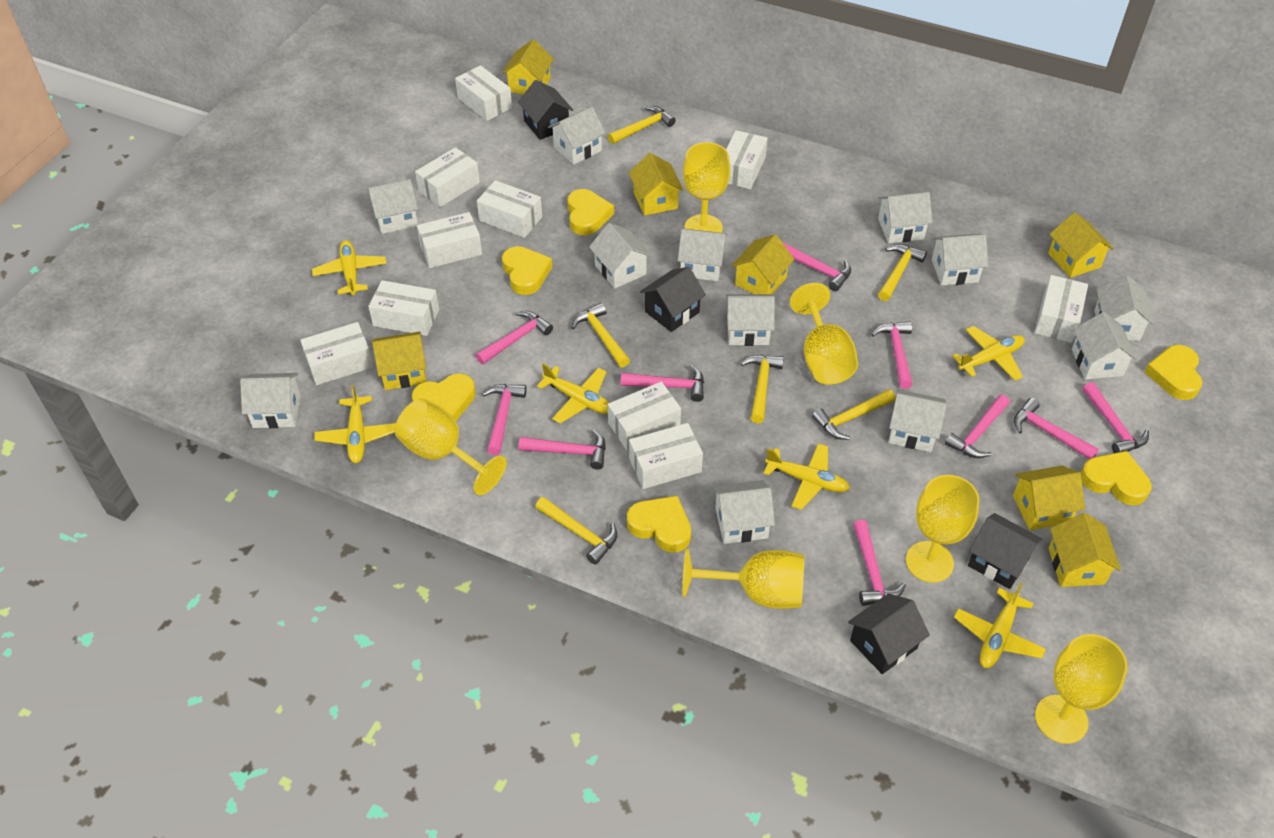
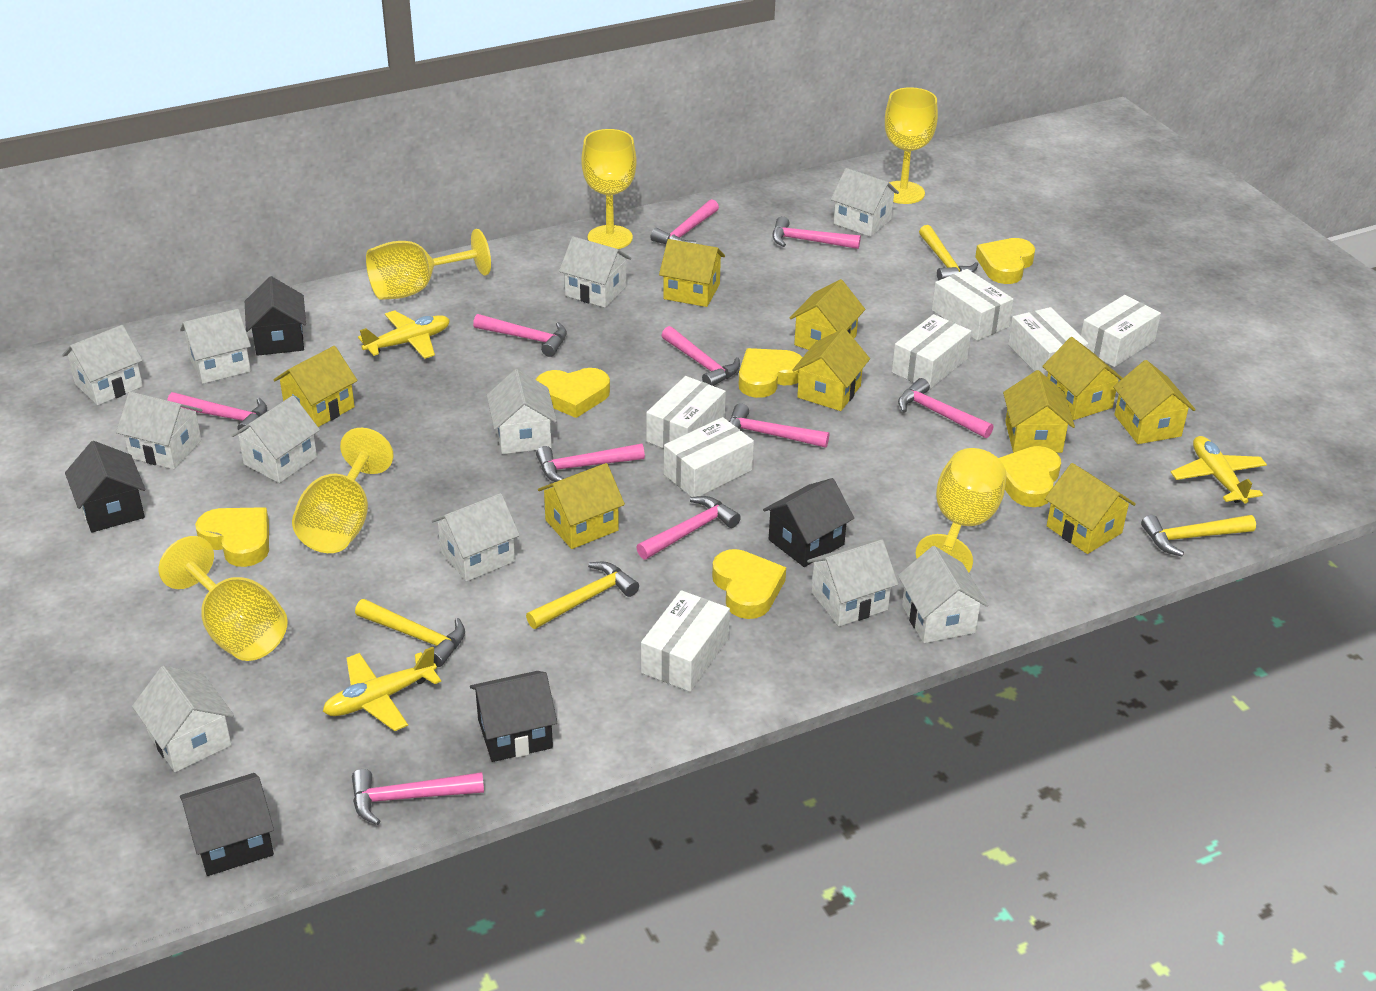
black house: [518,80,573,140] [640,267,706,332] [848,593,930,674] [968,513,1042,589] = 4 -> [65,441,146,532] [180,773,274,876] [245,276,306,356] [470,671,557,762] [763,478,854,567] = 5
white box: [300,322,373,385] [368,280,439,336] [415,147,480,207] [417,212,482,268] [455,65,512,121] [477,180,542,238] [608,381,681,450] [629,423,703,489] [726,130,768,189] [1034,275,1088,343] = 10 -> [641,590,730,692] [646,376,726,448] [664,417,754,497] [892,314,971,390] [932,269,1013,341] [1008,307,1088,377] [1081,295,1161,367] = 7
white house: [240,373,301,428] [368,179,418,234] [548,107,606,165] [589,223,652,288] [677,229,727,281] [713,480,775,544] [726,294,775,346] [878,192,933,243] [888,389,947,452] [932,234,988,286] [1072,312,1138,380] [1094,275,1154,341] = 12 -> [62,325,143,405] [116,391,202,469] [132,666,234,772] [180,309,251,384] [231,396,320,483] [431,493,520,582] [487,369,557,454] [559,236,632,308] [807,539,898,626] [830,168,899,237] [898,546,988,643] = 11
yellow hammer: [535,497,617,565] [571,303,630,367] [608,106,676,144] [740,355,784,423] [812,389,896,440] [878,244,927,301] = 6 -> [355,599,465,667] [526,562,639,629] [919,225,978,281] [1141,515,1256,556] = 4
yellow house: [372,332,426,390] [502,40,554,94] [629,153,684,216] [731,234,794,295] [1013,466,1085,530] [1048,212,1114,278] [1048,513,1121,587] = 7 -> [274,346,358,427] [538,463,625,549] [659,239,725,307] [790,279,865,350] [792,328,870,411] [1003,370,1075,453] [1042,337,1123,420] [1045,463,1136,554] [1113,360,1196,444] = 9
yellow plane: [312,240,387,295] [314,384,396,463] [537,363,609,424] [763,443,850,510] [952,326,1025,381] [954,583,1046,668] = 6 -> [323,647,441,731] [358,310,450,359] [1171,436,1267,503] = 3

